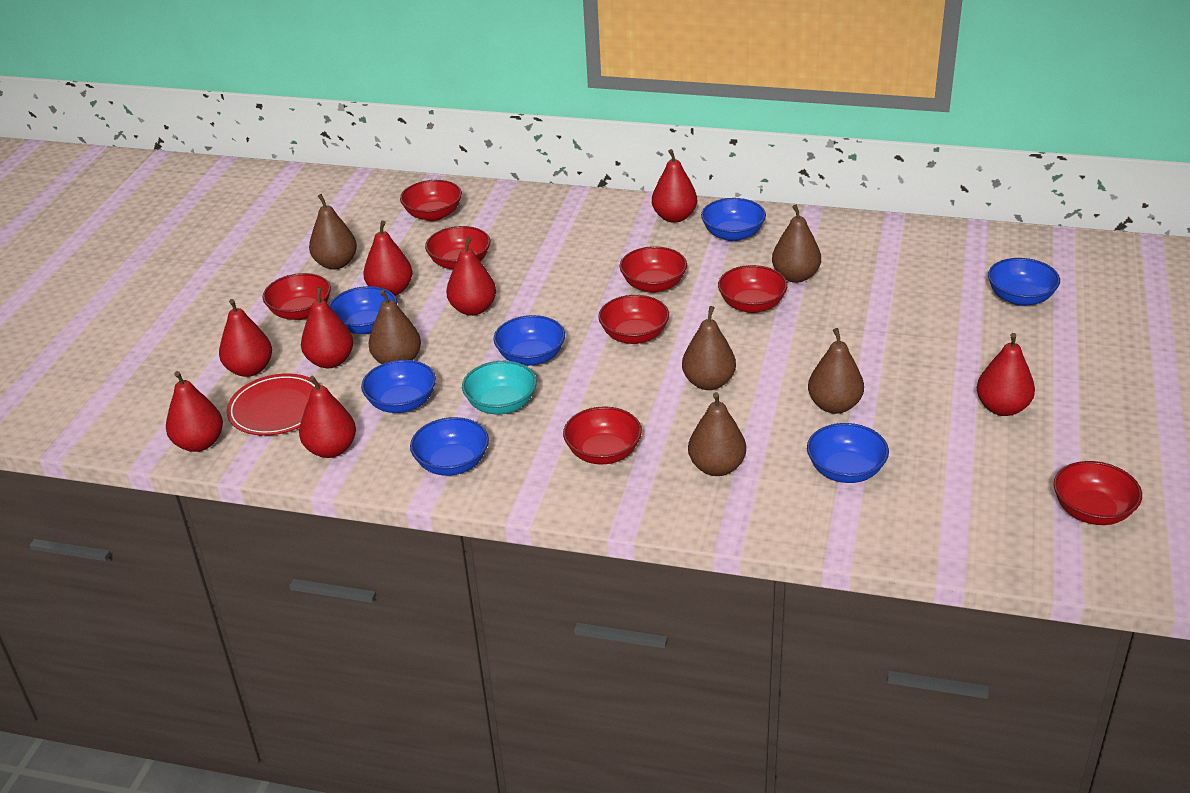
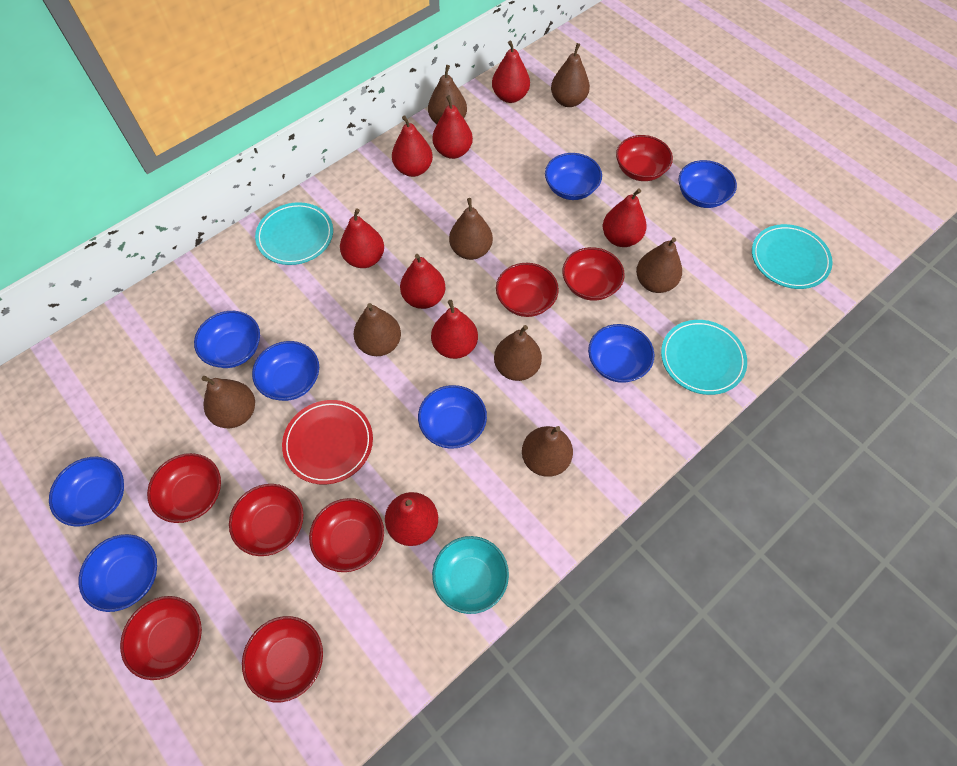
blue bowl: [329,286,397,334] [361,360,436,413] [410,417,489,476] [493,315,565,366] [701,198,766,241] [807,423,889,483] [988,258,1060,306] = 7 -> [49,457,124,527] [79,534,157,612] [194,311,260,368] [252,341,319,401] [418,385,487,449] [545,153,602,200] [588,324,654,383] [679,160,737,208] = 8
brown pear: [309,194,357,270] [368,290,421,364] [682,306,736,390] [688,392,746,476] [772,205,821,283] [808,328,864,414] = 6 -> [202,376,255,428] [354,303,401,356] [428,65,467,125] [449,198,493,260] [494,325,542,381] [522,426,573,477] [551,43,590,107] [636,237,682,293] = 8
turquoise plate: none = 0 -> [255,202,333,265] [661,320,747,395] [752,224,833,289] = 3

